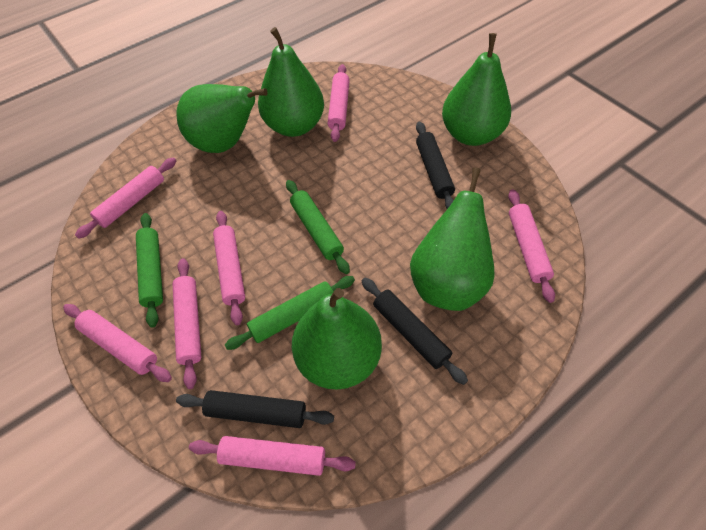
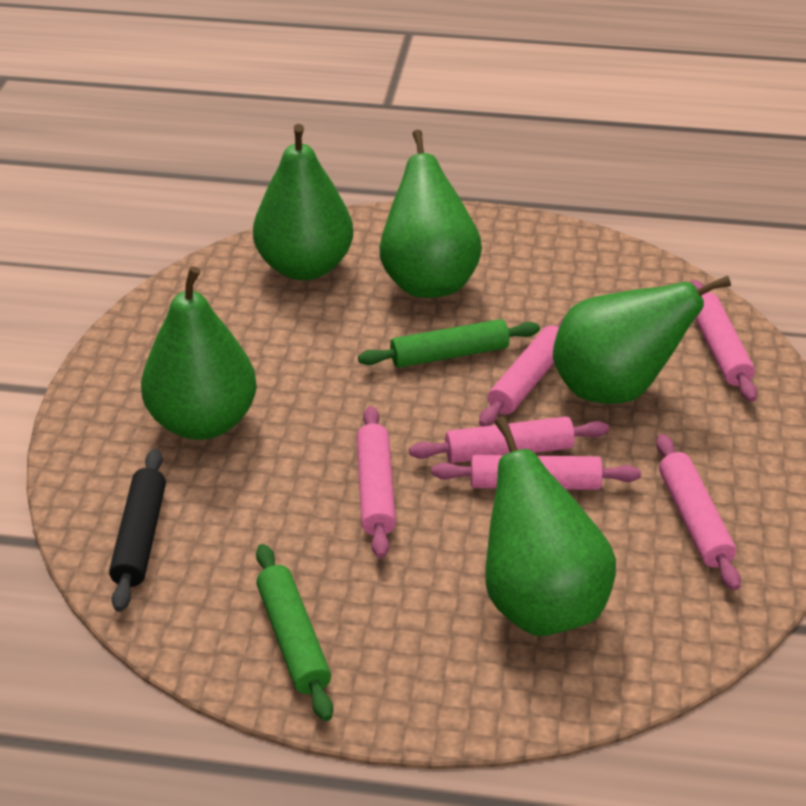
black rolling pin: [176,390,334,428] [362,278,468,385] [416,122,455,209] = 3 -> [109,449,166,612] = 1
green rolling pin: [136,213,163,328] [225,276,355,350] [286,180,350,274] = 3 -> [256,544,333,721] [358,319,540,368] = 2
pink rolling pin: [63,304,172,382] [75,157,176,239] [173,258,201,389] [189,436,356,476] [213,211,245,325] [328,64,350,142] [508,189,555,303] = 7 -> [356,406,396,559] [409,417,609,463] [432,455,641,490] [479,317,564,427] [656,434,741,591] [690,280,757,402] = 6

